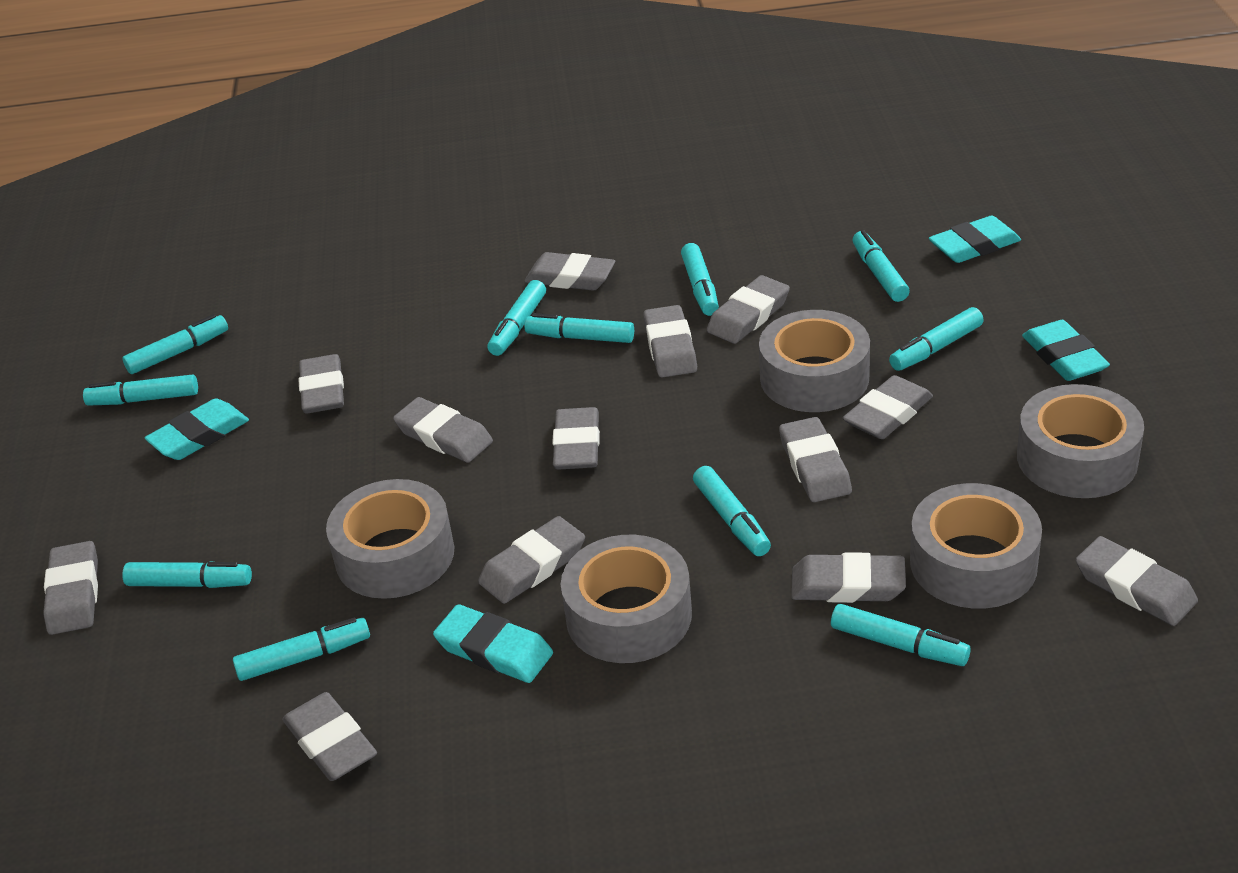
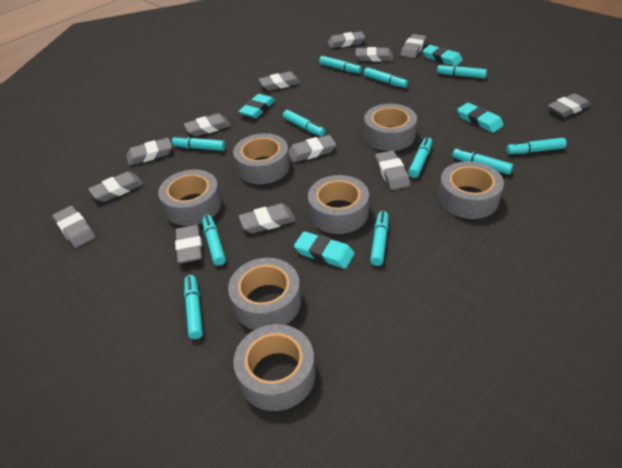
grey tape: [326,479,454,599] [561,535,692,663] [759,310,870,412] [910,483,1042,609] [1017,384,1144,498] = 5 -> [158,170,221,226] [228,258,301,330] [233,133,290,184] [234,324,316,411] [308,175,369,234] [364,104,417,151] [438,161,504,219] = 7

